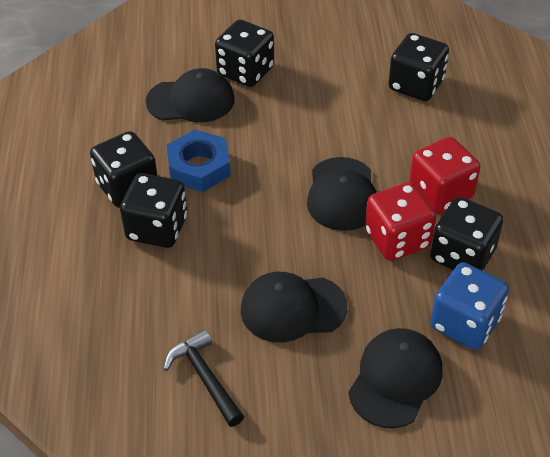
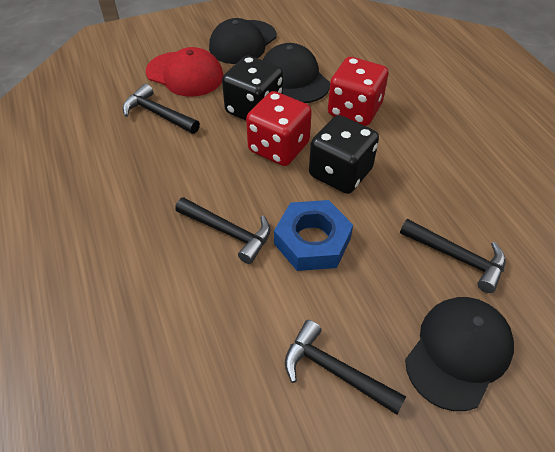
black cap: [146,68,235,122] [241,272,347,342] [307,157,377,231] [348,328,443,428] = 4 -> [209,18,276,64] [263,43,330,103] [405,297,514,411] = 3
black dice: [90,131,158,208] [120,173,188,248] [215,20,274,87] [388,33,449,101] [430,197,503,271] = 5 -> [222,55,283,120] [309,115,379,194] = 2
black hammer: [164,329,244,427] = 1 -> [123,84,200,134] [175,197,271,264] [285,320,406,415] [400,219,506,293] = 4
blue dice: [430,262,509,350] = 1 -> none = 0
red cap: none = 0 -> [146,47,223,97] = 1

